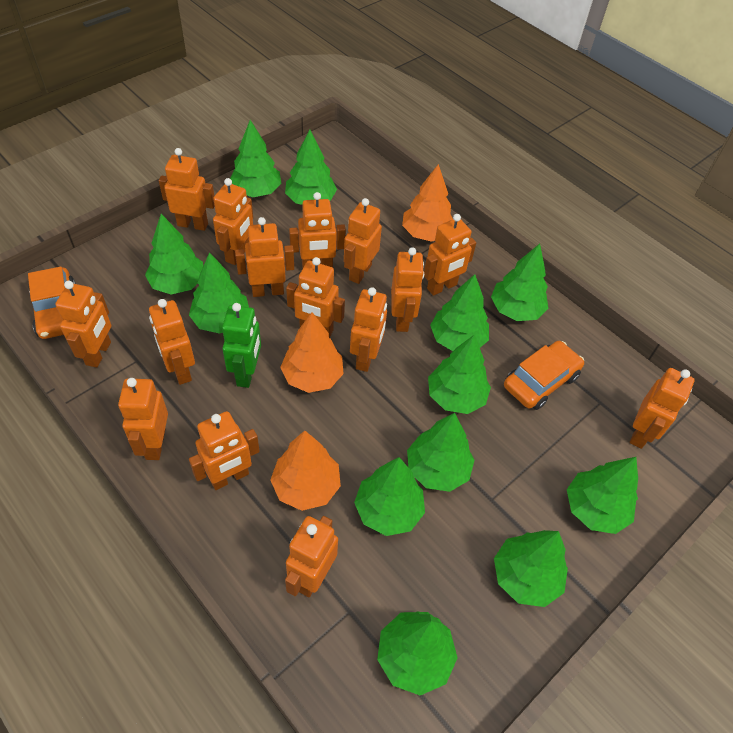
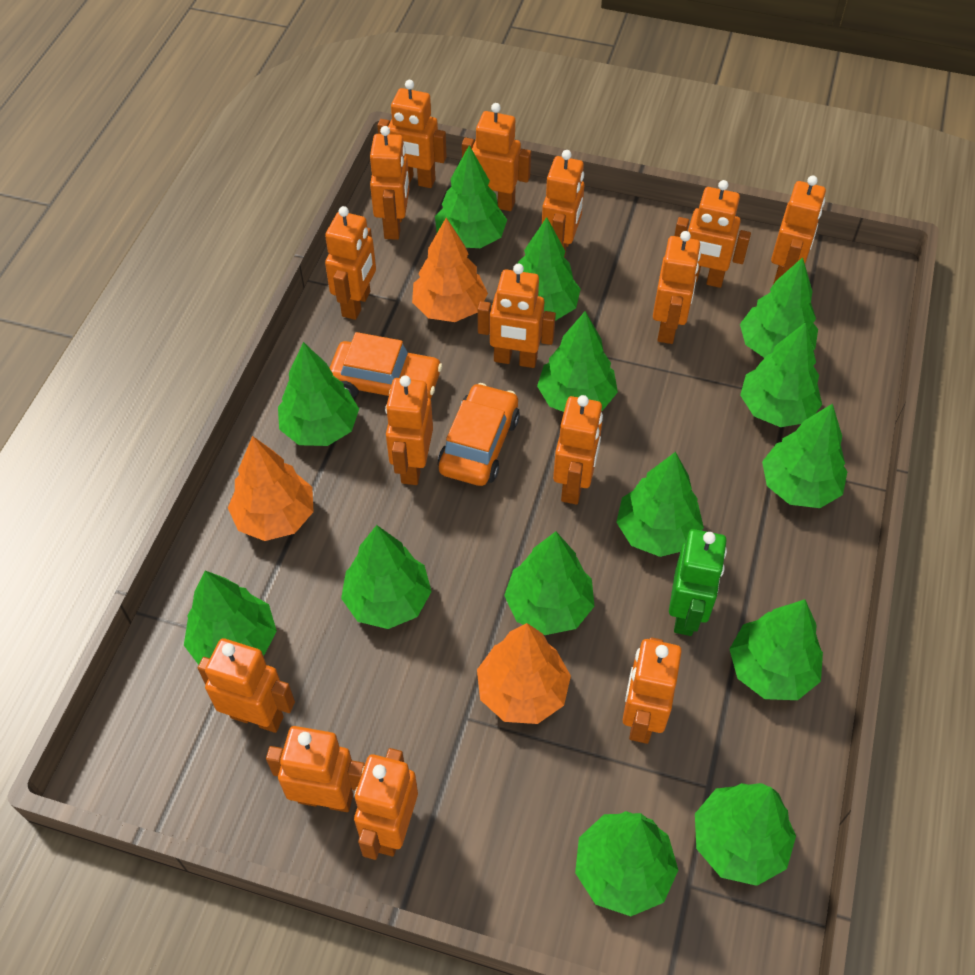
green tree: [145,214,203,295] [189,252,249,334] [230,120,281,197] [285,130,337,204] [354,457,425,536] [377,611,458,695] [407,413,475,492] [428,335,491,414] [430,274,489,351] [491,244,548,321] [494,530,568,607] [567,457,638,534] = 12 -> [184,570,277,665] [278,342,359,446] [341,525,432,629] [435,145,507,248] [504,532,594,635] [518,217,581,321] [537,311,618,412] [575,811,678,916] [616,452,704,557] [695,783,796,886] [730,599,823,700] [740,257,818,358] [740,322,822,427] [762,404,847,508] = 14

